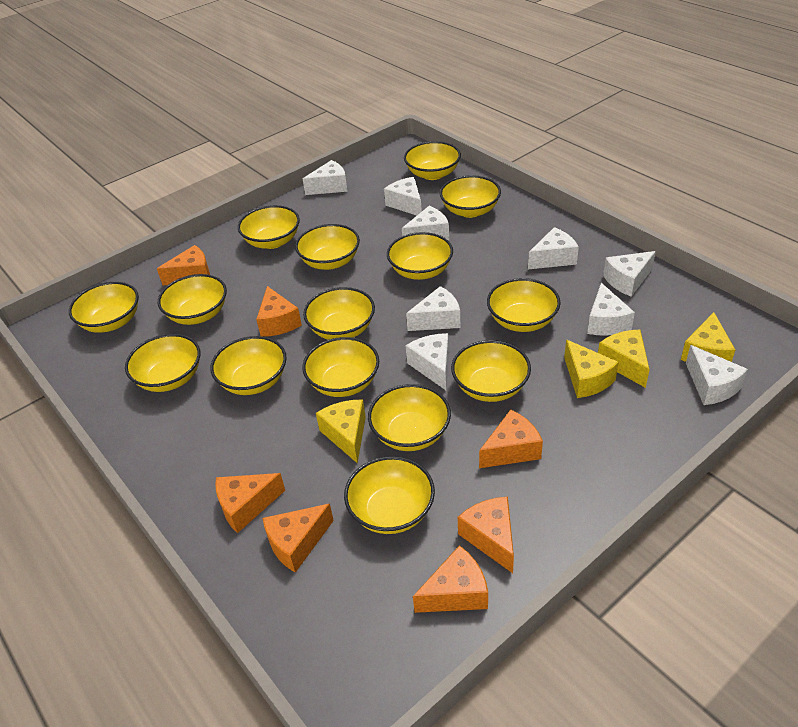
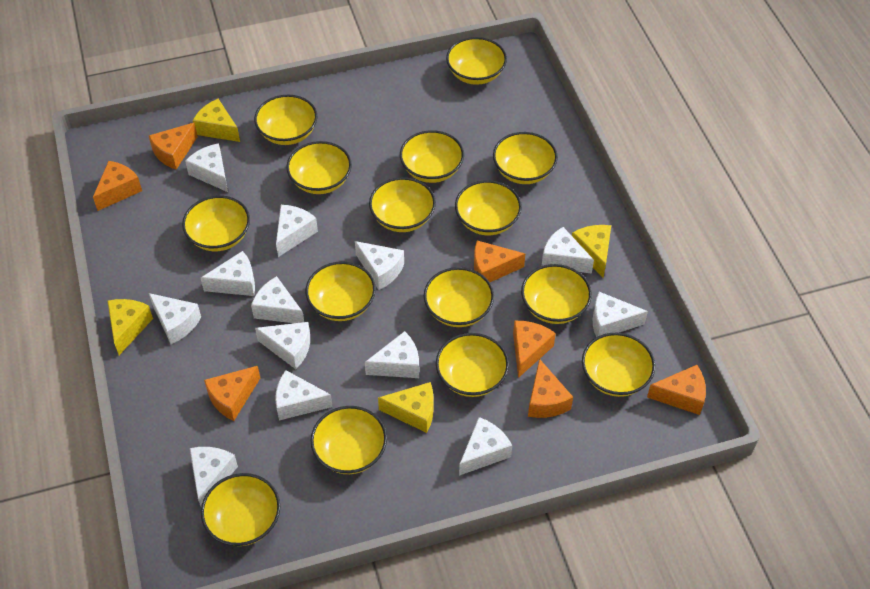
white cheese: [303,160,347,195] [384,177,422,215] [402,206,449,241] [405,333,449,390] [406,286,460,331] [528,227,579,269] [587,283,635,336] [603,251,656,297] [686,345,748,405] = 9 -> [149,293,201,344] [185,143,228,192] [190,447,238,506] [201,251,255,296] [251,276,304,323] [255,322,310,369] [275,370,333,420] [276,205,318,257] [355,241,404,290] [365,331,419,378] [459,417,512,476] [542,227,594,274] [593,292,648,337] = 13

